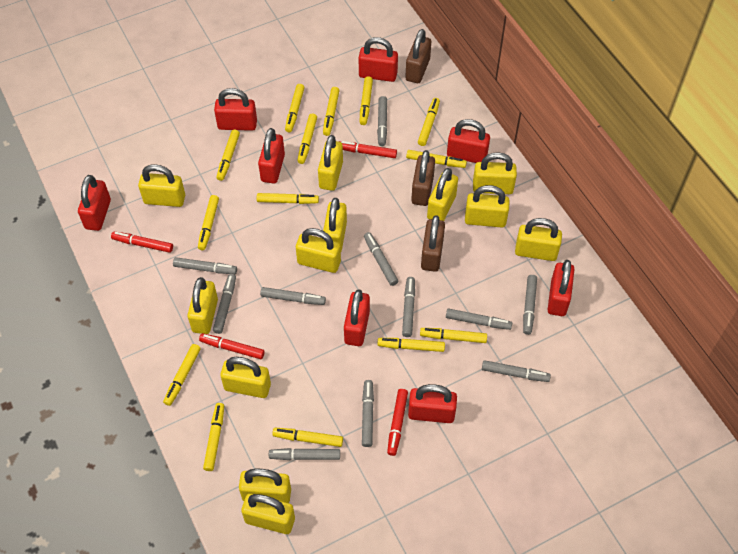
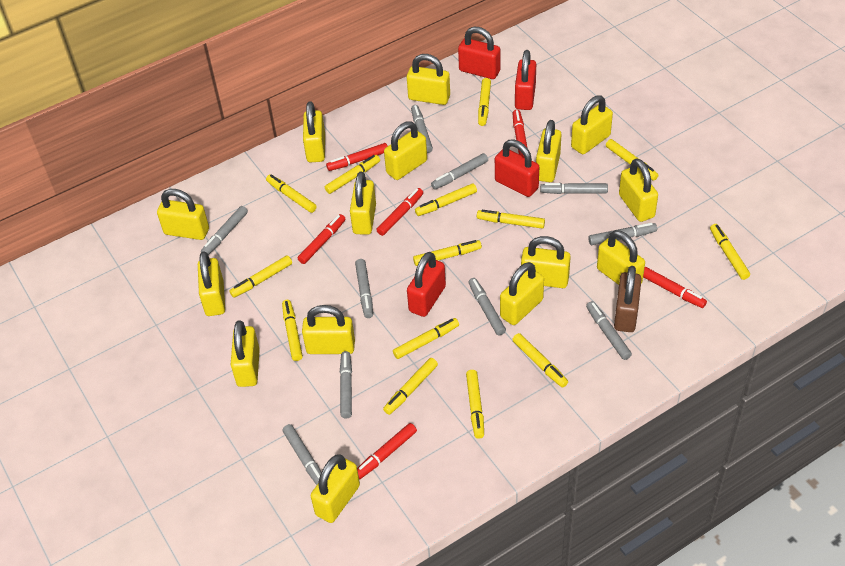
brown padlock: [405,29,431,83] [411,150,435,206] [421,215,445,272] = 3 -> [614,266,642,332] = 1
grey marker: [173,257,237,274] [213,274,236,334] [260,287,326,305] [269,448,340,460] [362,380,374,447] [364,232,398,286] [377,96,387,146] [402,277,415,337] [446,309,512,330] [482,360,551,382] [523,275,537,335] = 11 -> [201,206,248,255] [282,424,321,485] [340,351,352,418] [355,259,373,318] [411,105,433,153] [431,153,488,190] [468,278,506,336] [540,183,608,194] [586,301,632,360] [588,223,657,245] = 10
red marker: [111,232,173,253] [199,333,265,359] [339,141,397,158] [387,389,408,456] = 4 -> [297,214,345,264] [326,143,388,171] [357,423,417,479] [376,188,423,236] [513,110,527,156] [643,267,707,308] = 6
red padlock: [78,175,111,231] [214,88,257,131] [258,128,285,184] [344,289,370,346] [359,37,398,82] [408,384,457,423] [447,119,490,163] [548,260,575,316] = 8 -> [407,252,446,317] [458,27,500,79] [495,139,539,197] [515,50,536,110] = 4
yellow padlock: [138,164,185,207] [188,277,218,334] [220,357,271,398] [239,469,291,503] [241,494,295,534] [296,228,341,273] [318,135,343,191] [323,198,347,251] [427,168,458,221] [465,185,510,228] [473,152,517,194] [515,218,562,261] = 12 -> [157,189,209,240] [198,251,225,316] [231,320,260,387] [302,305,355,354] [303,101,325,162] [311,454,360,523] [350,172,376,235] [384,121,427,180] [407,54,450,105] [500,262,544,325] [521,236,571,288] [536,120,561,182] [571,95,613,154] [597,230,645,285] [619,158,658,222] = 15

